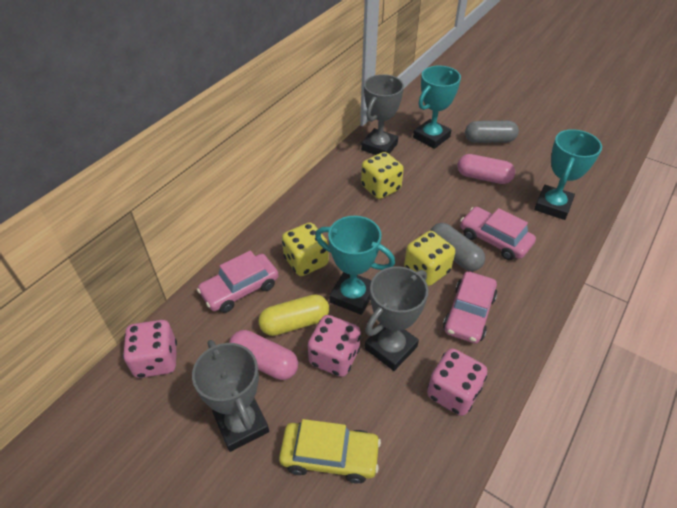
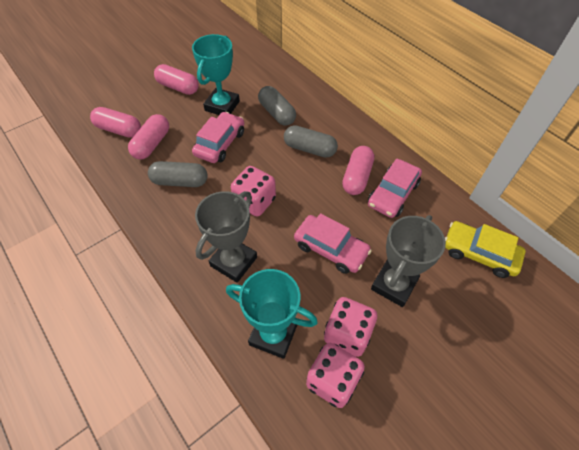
grey capsule: [430,223,485,271] [465,121,519,143] = 2 -> [148,161,207,187] [258,86,296,126] [284,125,338,158] = 3
grey trophy: [192,340,269,452] [361,74,404,155] [365,266,428,371] = 3 -> [195,191,257,283] [371,215,446,307] = 2
pink capsule: [229,330,298,380] [457,154,515,184] = 2 -> [90,107,141,138] [128,114,169,159] [154,64,199,95] [342,146,374,195] = 4
turquoise trophy: [315,216,395,315] [413,66,461,149] [534,129,602,220] = 3 -> [192,34,240,115] [226,269,318,359] = 2
yellow capsule: [258,294,329,336] = 1 -> none = 0
yellow dice: [282,222,329,276] [361,152,404,199] [404,231,455,286] = 3 -> none = 0

